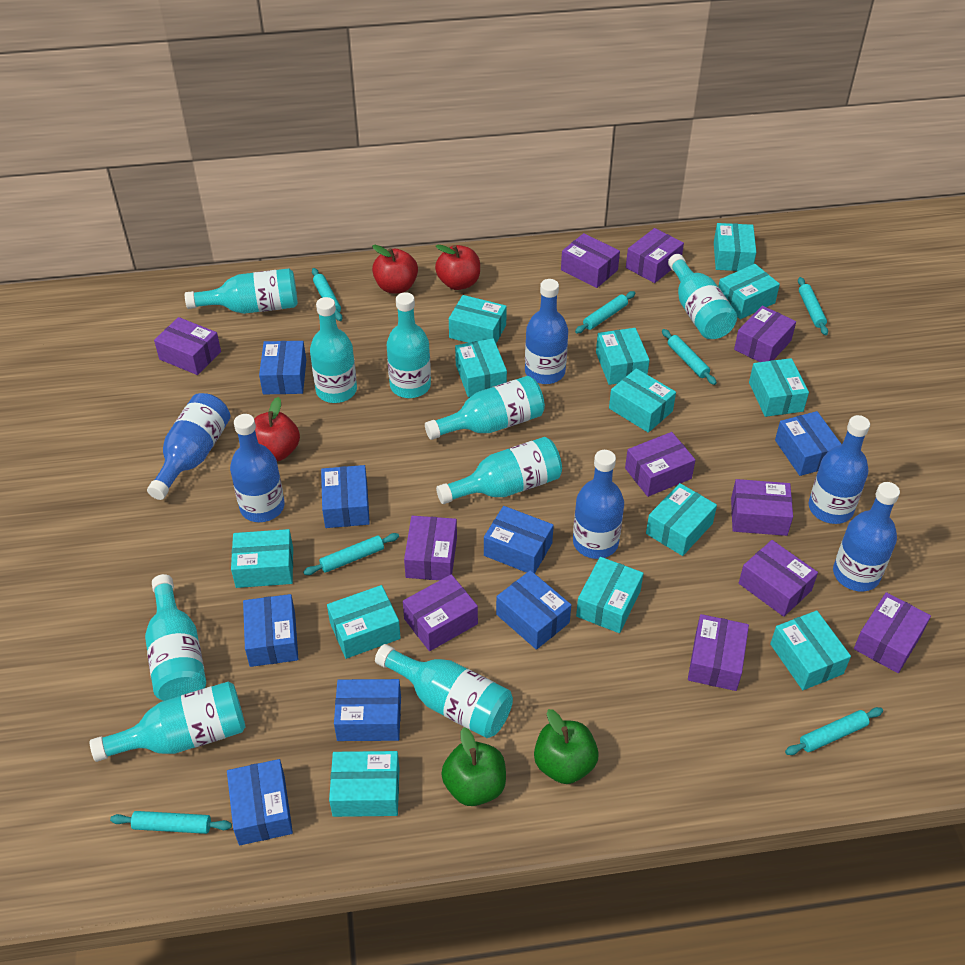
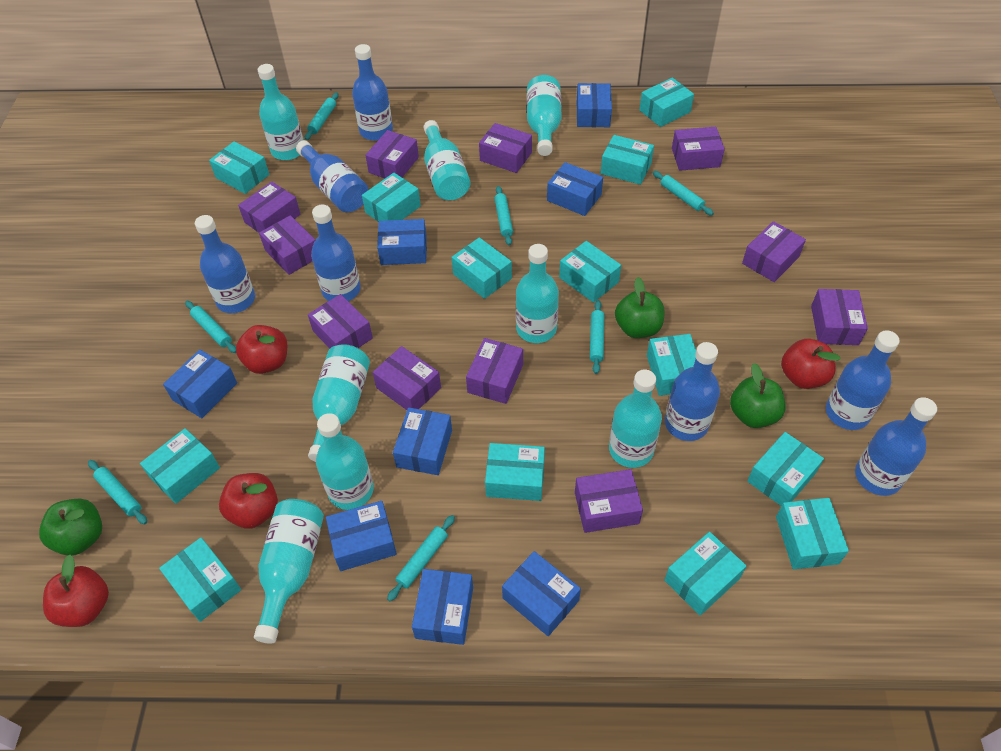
blue bottle: [147,393,230,500] [230,414,285,522] [525,279,568,384] [573,450,624,559] [809,415,870,524] [833,482,900,591] = 6 -> [195,215,255,313] [296,140,369,212] [311,204,361,301] [352,44,393,141] [665,342,720,441] [826,330,900,430] [855,397,937,496] = 7
green apple: [441,727,506,806] [534,709,599,784] = 2 -> [39,498,102,556] [615,277,665,338] [730,363,785,428] = 3
red apple: [254,397,300,461] [372,245,418,293] [435,245,480,290] = 3 -> [43,555,109,627] [219,473,278,529] [236,325,287,374] [781,339,840,389] = 4
turquoise bottle: [90,682,246,762] [145,574,206,701] [185,269,298,314] [310,297,357,403] [375,644,513,738] [387,292,431,398] [425,376,545,440] [436,437,562,504] [668,254,737,339] = 9 -> [254,499,324,644] [258,64,303,160] [308,344,370,462] [316,413,374,510] [424,120,471,200] [516,244,559,343] [527,75,562,156] [609,370,662,468] = 8

